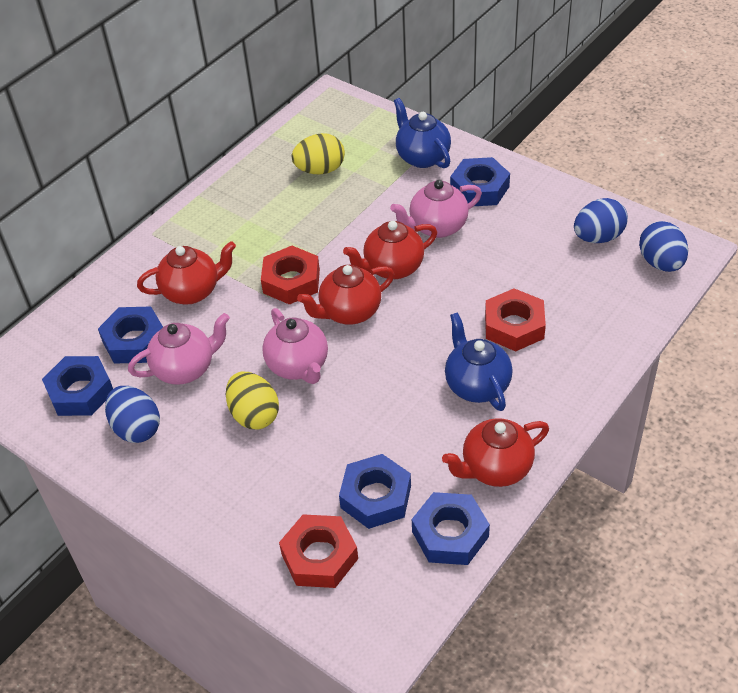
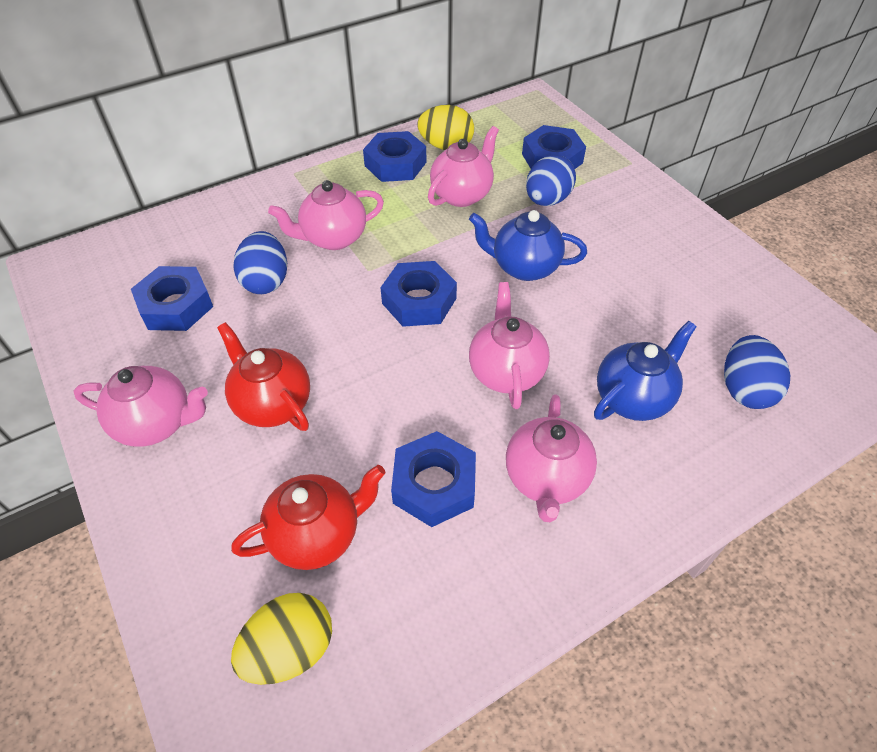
pink teapot: [128,313,230,385] [262,308,328,384] [390,180,482,238] = 3 -> [73,366,208,447] [268,180,384,250] [428,126,499,207] [469,282,550,409] [506,394,597,522] = 5
red nut: [261,246,320,305] [279,514,358,588] [485,288,546,351] = 3 -> none = 0
red teapot: [137,241,236,304] [297,265,394,325] [343,221,437,279] [442,418,549,487] = 4 -> [217,322,310,431] [231,465,386,570] = 2

